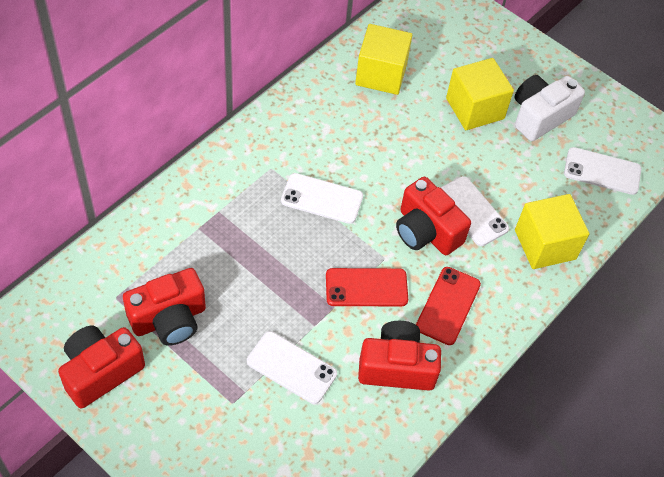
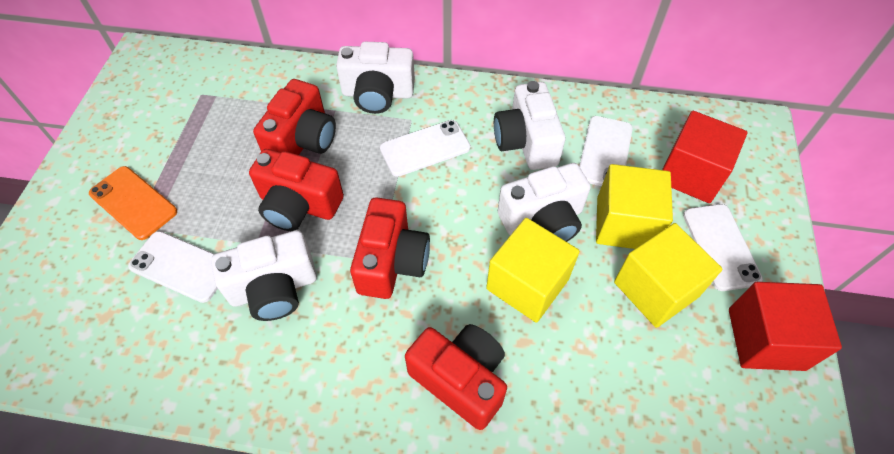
orange phone: none = 0 -> [89,166,177,240] = 1
red cube: none = 0 -> [662,111,748,203] [729,282,842,371] = 2
red phone: [326,268,408,306] [416,267,481,345] = 2 -> none = 0
white camera: [515,75,585,141] = 1 -> [211,230,317,321] [336,42,415,114] [494,81,565,170] [498,163,591,242] = 4

